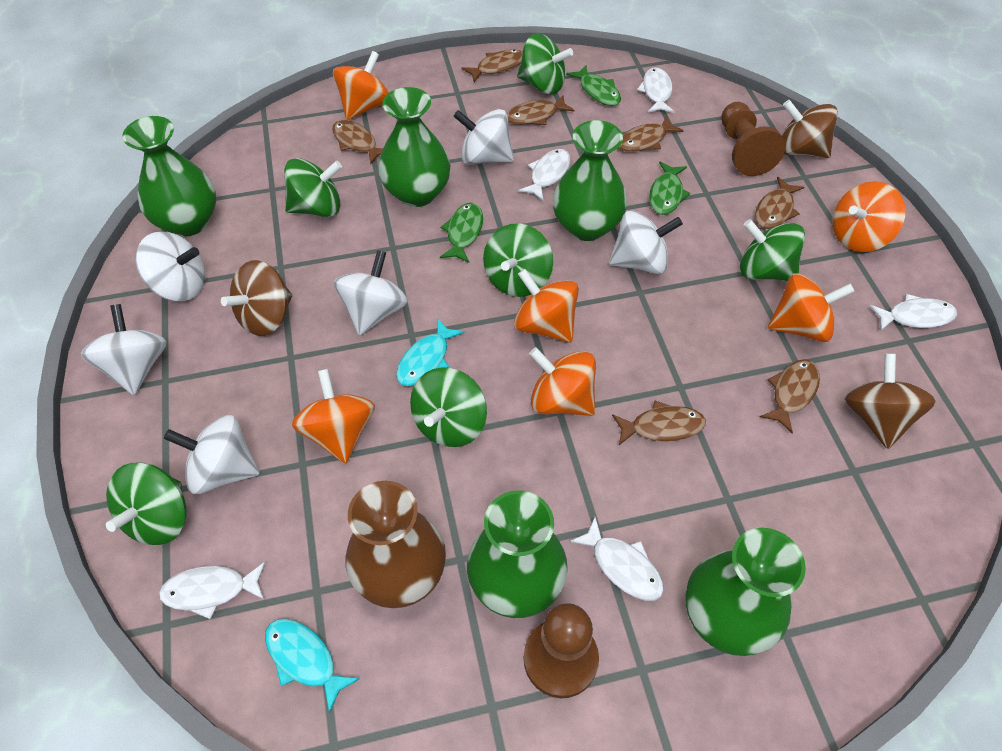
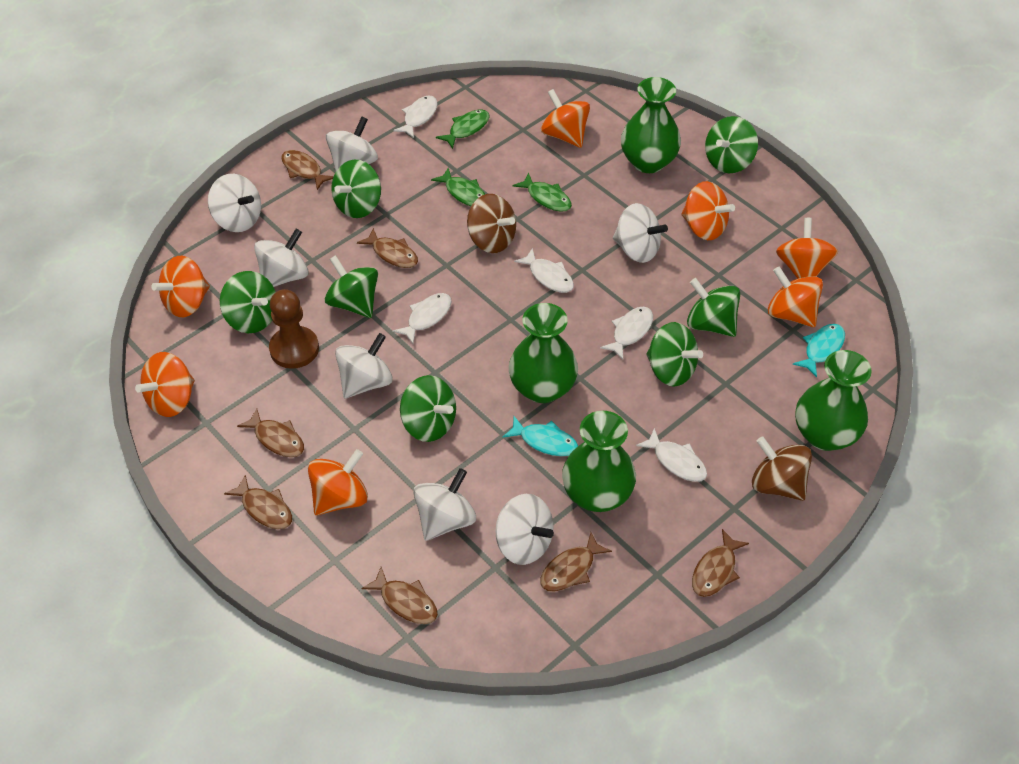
brown pawn: [524,603,599,698] [721,102,785,176] = 2 -> [269,289,319,369] = 1
brown spinning top: [221,260,292,336] [782,100,838,158] [844,354,936,449] = 3 -> [467,194,516,253] [752,436,812,501] = 2
brown vase: [346,481,446,608] = 1 -> none = 0
green spinning top: [106,463,187,545] [284,158,342,217] [410,368,487,447] [483,223,553,297] [517,34,573,94] [740,219,805,281] = 6 -> [220,271,276,333] [325,255,378,318] [331,160,381,218] [400,375,456,442] [646,322,703,386] [687,278,740,337] [705,116,758,173] = 7
green vase: [122,116,216,237] [378,87,450,207] [467,491,568,618] [553,120,627,241] [685,528,806,656] = 5 -> [509,303,578,403] [562,411,636,512] [621,77,681,173] [795,350,872,451] = 4
orange spinning top: [292,369,375,464] [333,51,389,120] [514,269,579,343] [529,347,596,416] [768,273,855,342] [833,181,906,252] = 6 -> [135,352,195,417] [151,256,210,317] [308,449,368,515] [541,89,590,148] [681,181,735,240] [768,266,823,327] [776,218,838,279] = 7
white spinning top: [81,304,167,395] [136,232,205,301] [164,415,260,494] [334,250,408,336] [453,109,514,165] [609,210,683,274] = 6 -> [208,174,261,232] [254,229,309,287] [326,117,378,171] [335,333,393,398] [413,468,476,541] [495,494,554,565] [613,203,668,263] = 7

